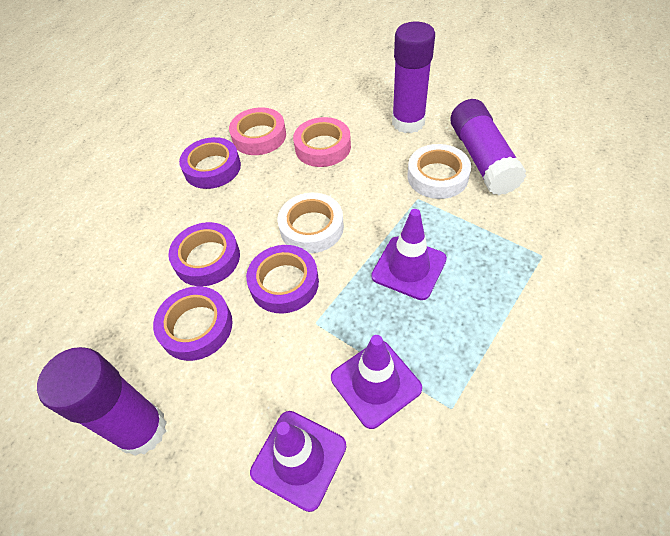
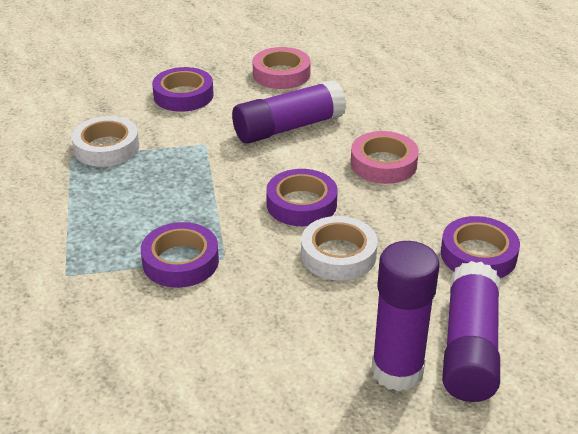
purple traffic cone: [250,411,346,512] [331,335,422,429] [371,209,447,300] = 3 -> none = 0

